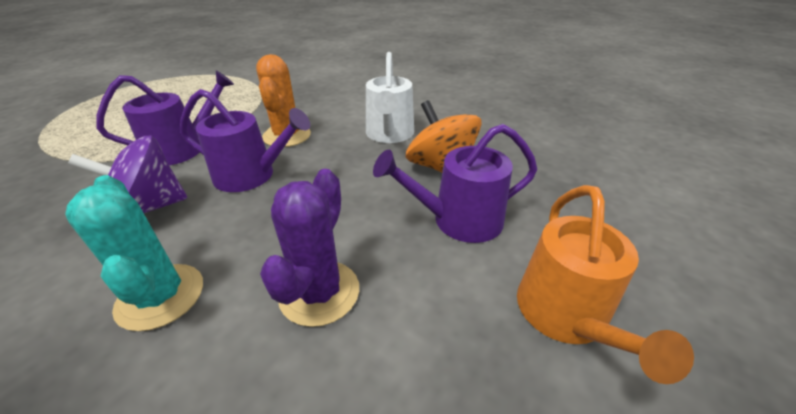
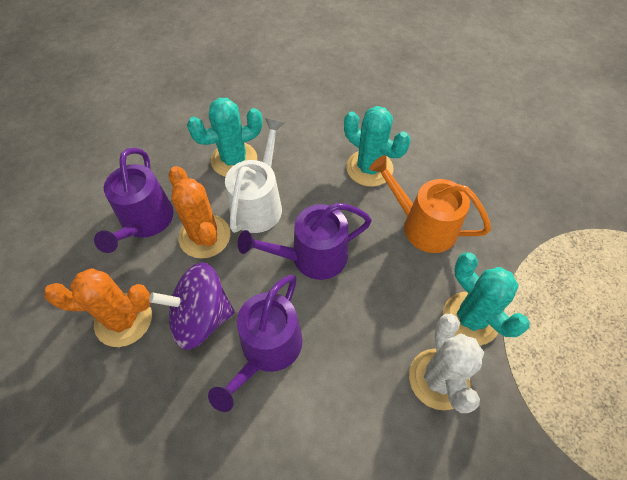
orange cactus: [256,54,311,147] = 1 -> [44,268,152,347] [168,166,230,259] = 2
orange spinning top: [405,100,482,172] = 1 -> none = 0
purple cactus: [260,169,359,327] = 1 -> none = 0
turquoise cactus: [65,175,203,331] = 1 -> [187,98,263,177] [344,106,410,187] [443,253,530,346] = 3
white cactus: none = 0 -> [409,314,484,413] = 1

